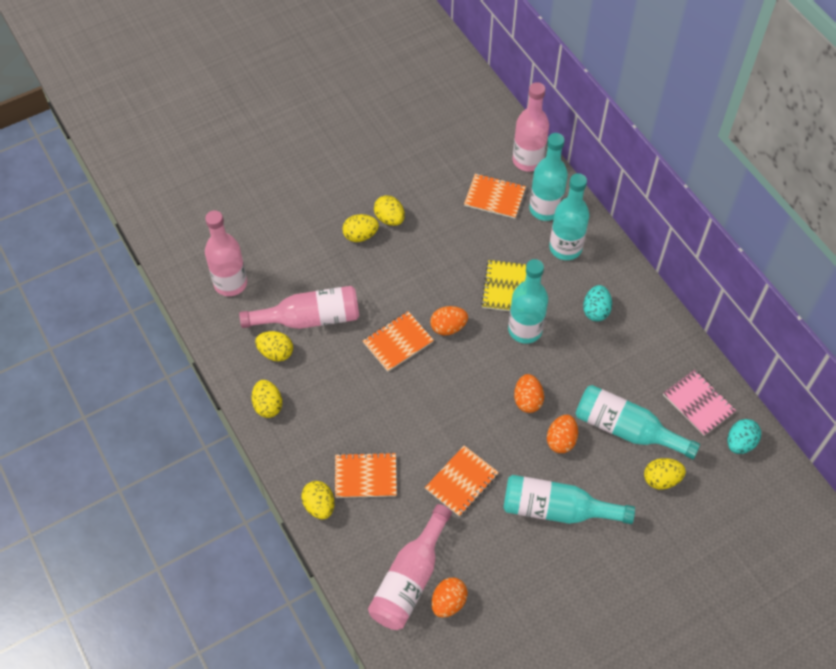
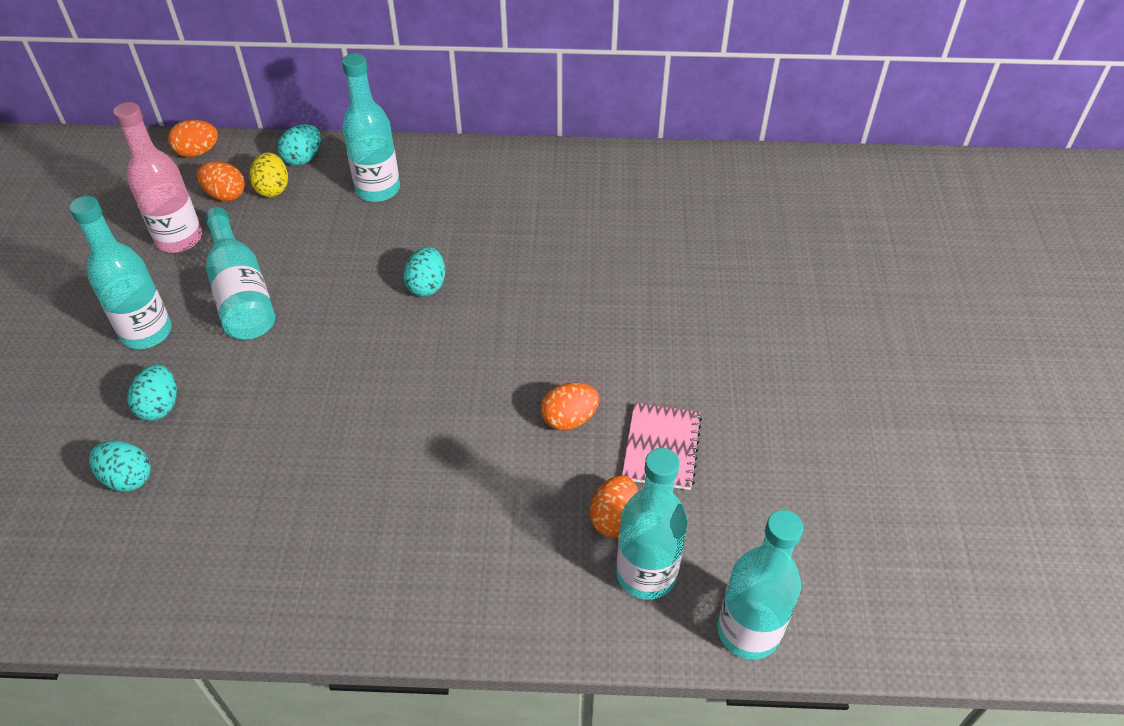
orange notebook: [335,452,397,498] [363,311,434,372] [425,445,499,517] [464,174,526,219] = 4 -> none = 0
pink bottle: [205,210,247,296] [239,286,359,329] [368,504,452,630] [512,82,549,172] = 4 -> [114,102,202,253] = 1
turquoise egg: [583,285,612,321] [727,419,761,454] = 2 -> [89,441,151,492] [127,365,177,421] [277,124,321,166] [403,247,445,297] = 4
yellow egg: [252,380,282,418] [255,331,293,361] [301,481,334,519] [342,214,379,242] [374,195,405,226] [644,458,686,490] = 6 -> [249,152,288,197] = 1
yellow notebook: [481,260,527,311] = 1 -> none = 0

